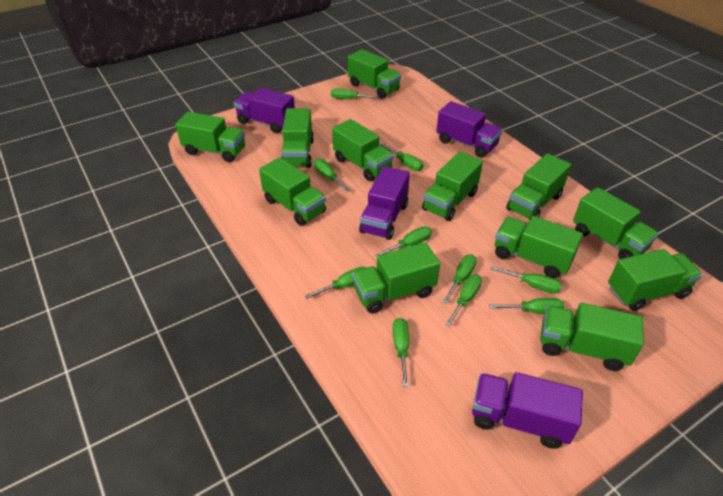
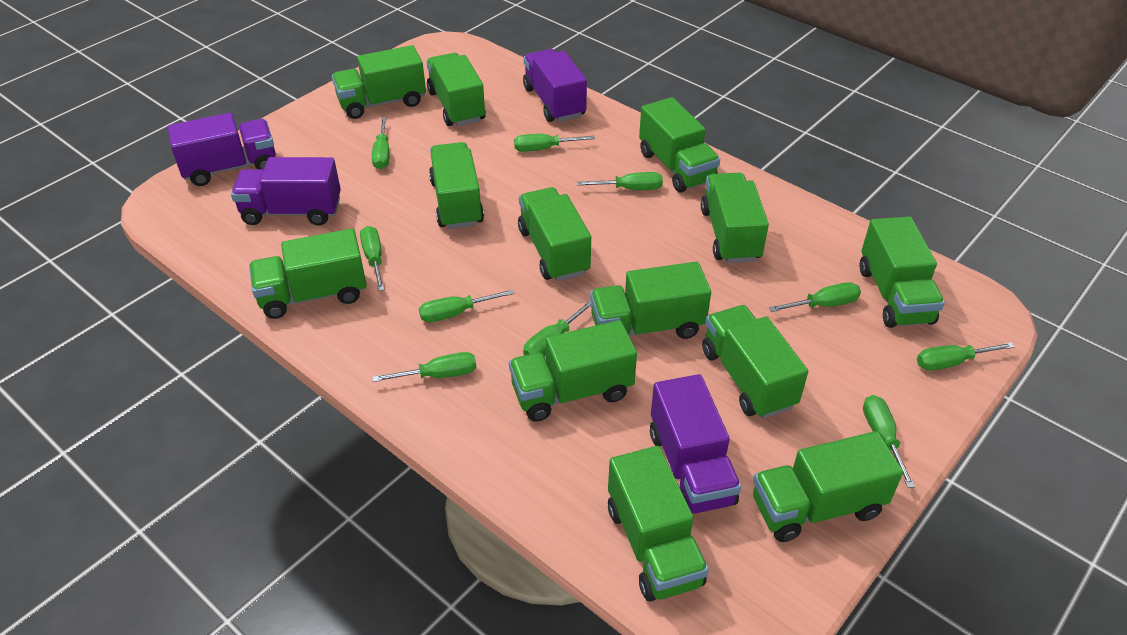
green truck: [175,112,245,162] [259,157,326,226] [282,108,314,168] [332,119,394,181] [348,49,401,99] [352,242,440,314] [422,152,483,221] [495,216,583,278] [506,153,571,220] [540,303,644,371] [573,187,659,259] [608,249,702,311] = 12 -> [249,229,367,319] [332,45,426,119] [426,53,486,126] [429,142,484,229] [509,320,637,422] [518,187,591,281] [590,262,711,339] [608,446,709,602] [639,97,720,192] [701,173,769,263] [702,305,808,419] [753,431,903,542] [860,216,945,328] = 13

